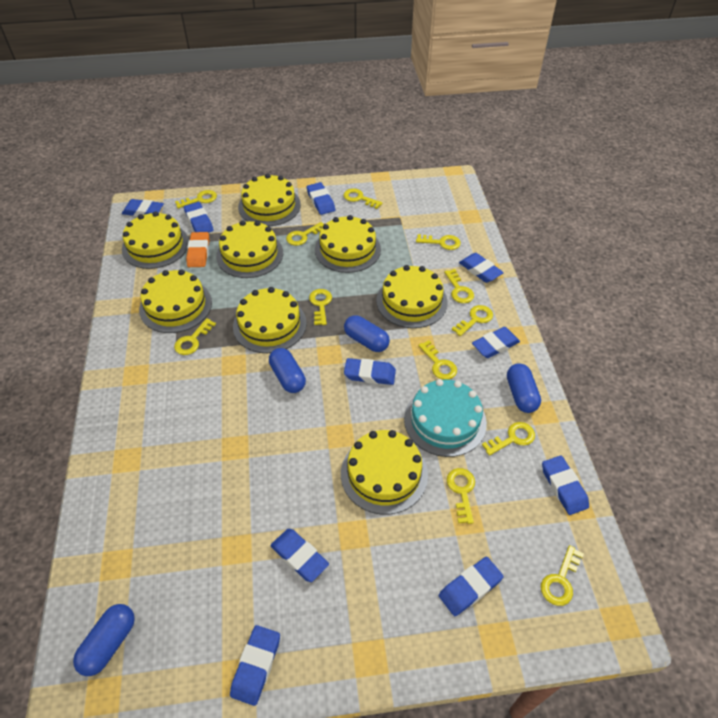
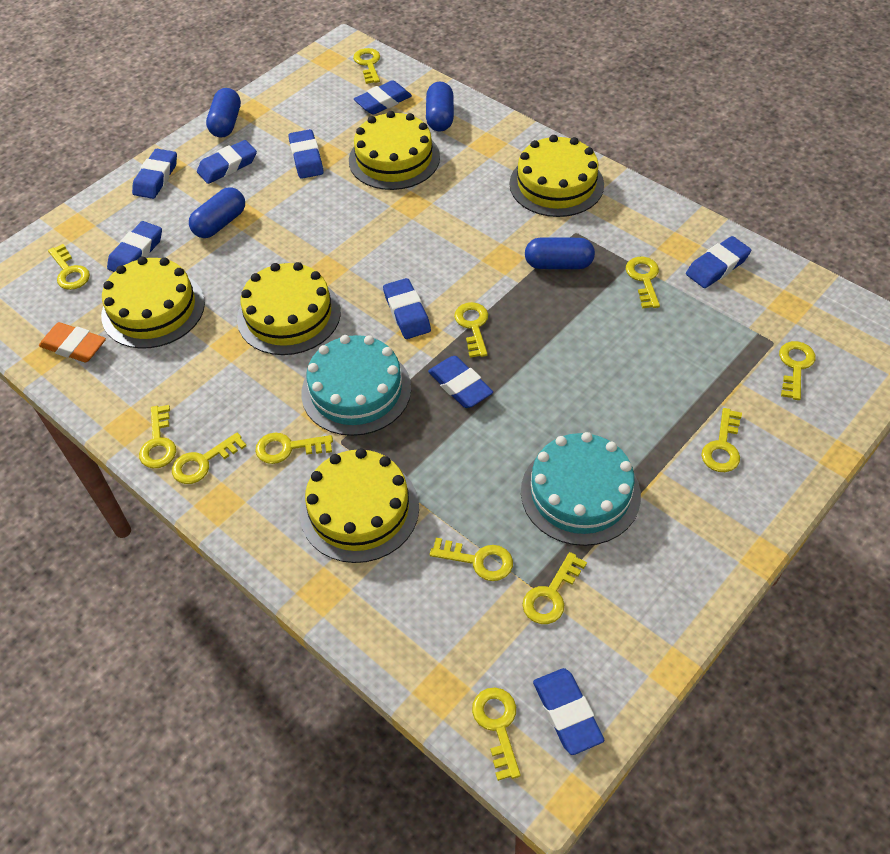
blue eraser: [122,199,164,217] [184,202,213,233] [230,625,280,706] [271,529,329,582] [307,182,335,215] [344,358,396,385] [439,557,504,616] [459,253,504,283] [472,327,520,358] [542,456,589,515] = 10 -> [107,221,162,272] [132,149,177,199] [197,140,257,184] [289,129,323,179] [354,80,412,115] [383,278,431,339] [428,356,493,408] [533,668,605,755] [686,236,751,288] = 9
turquoise cake: [404,379,487,457] = 1 -> [301,335,411,436] [521,432,641,546] = 2
yellow cake: [122,211,189,269] [139,269,212,333] [216,220,283,278] [233,287,307,353] [238,174,301,226] [315,215,381,273] [341,430,428,515] [376,265,448,328] = 8 -> [101,257,205,349] [237,262,341,355] [300,448,419,563] [349,111,440,190] [510,135,604,217] = 5

